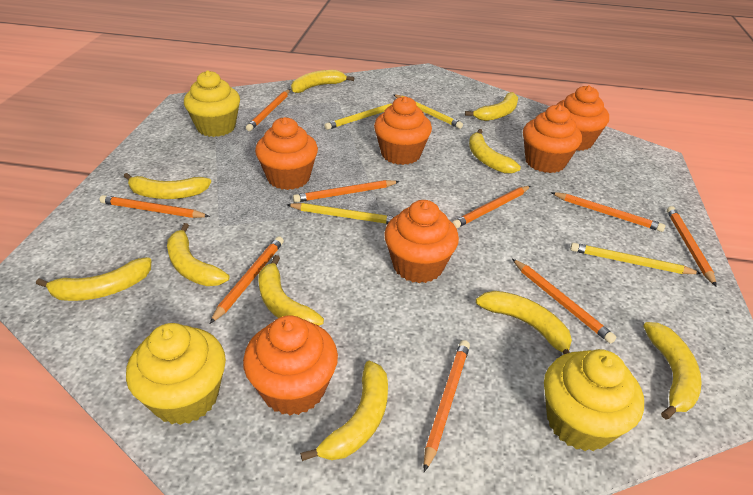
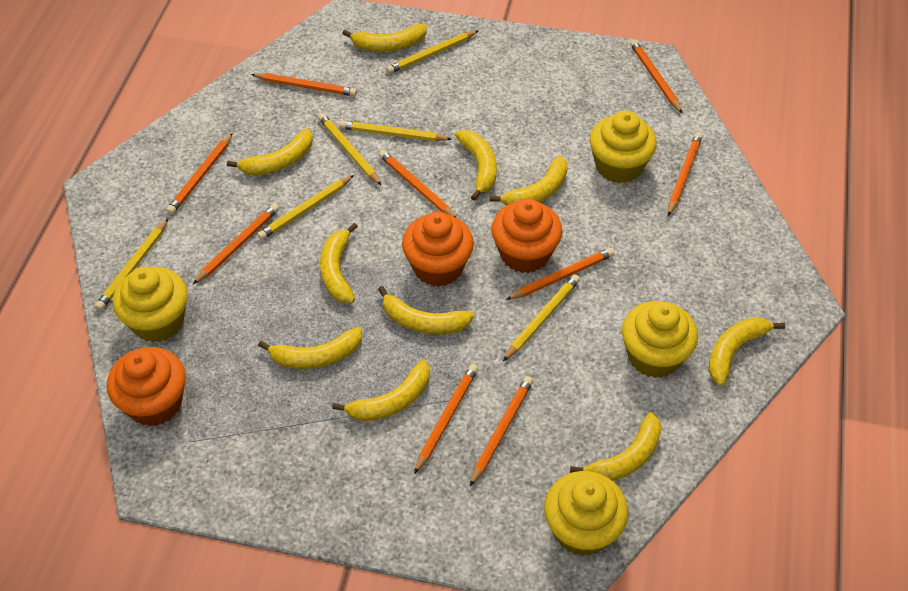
orange cupcake: [243,315,338,416] [255,117,318,190] [374,96,432,165] [384,200,459,283] [523,105,582,173] [556,85,609,151] = 6 -> [107,347,186,426] [402,212,474,287] [491,199,562,273] = 3
yellow cupcake: [126,323,226,425] [184,70,240,137] [544,349,644,451] = 3 -> [113,266,188,342] [544,471,628,556] [589,111,657,183] [622,301,698,378] = 4
yellow pencil: [286,203,394,224] [324,103,393,130] [393,94,463,129] [570,243,702,274] = 4 -> [95,219,168,311] [257,175,354,240] [318,113,382,186] [339,121,452,141] [386,31,478,74] [503,274,580,361] = 6

